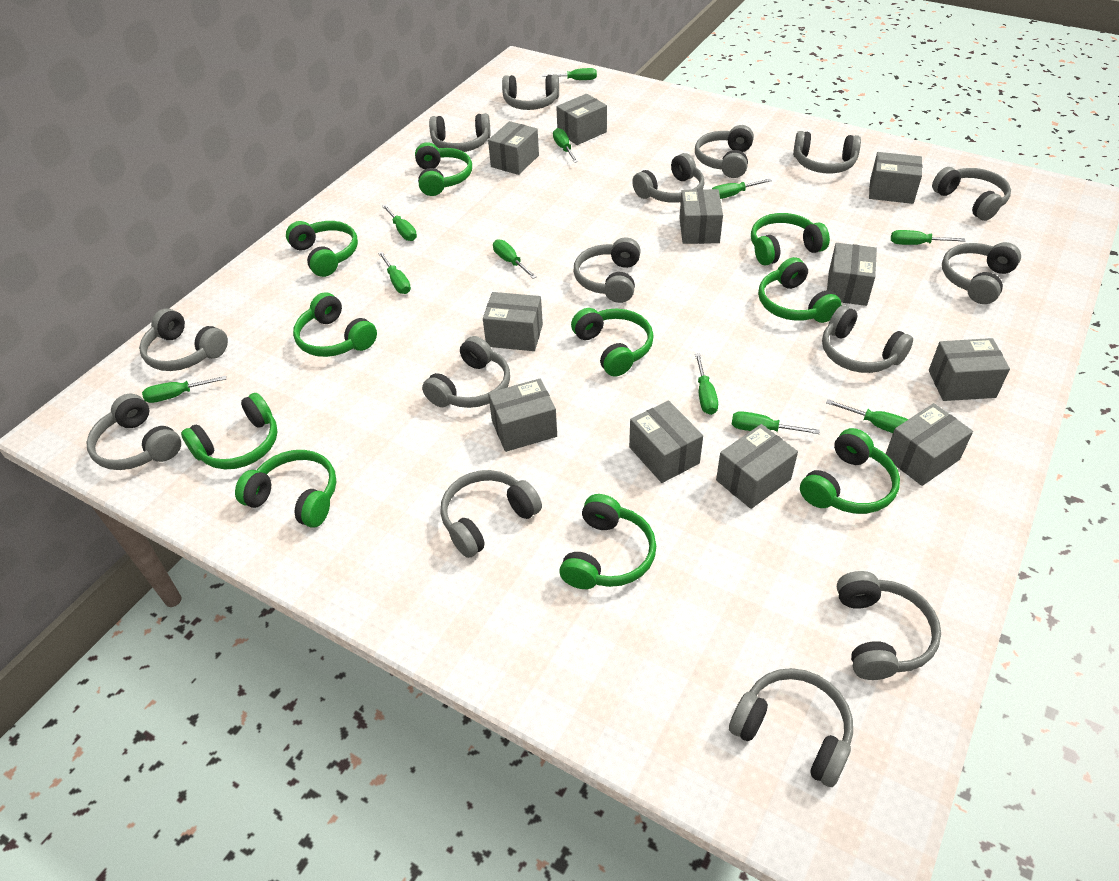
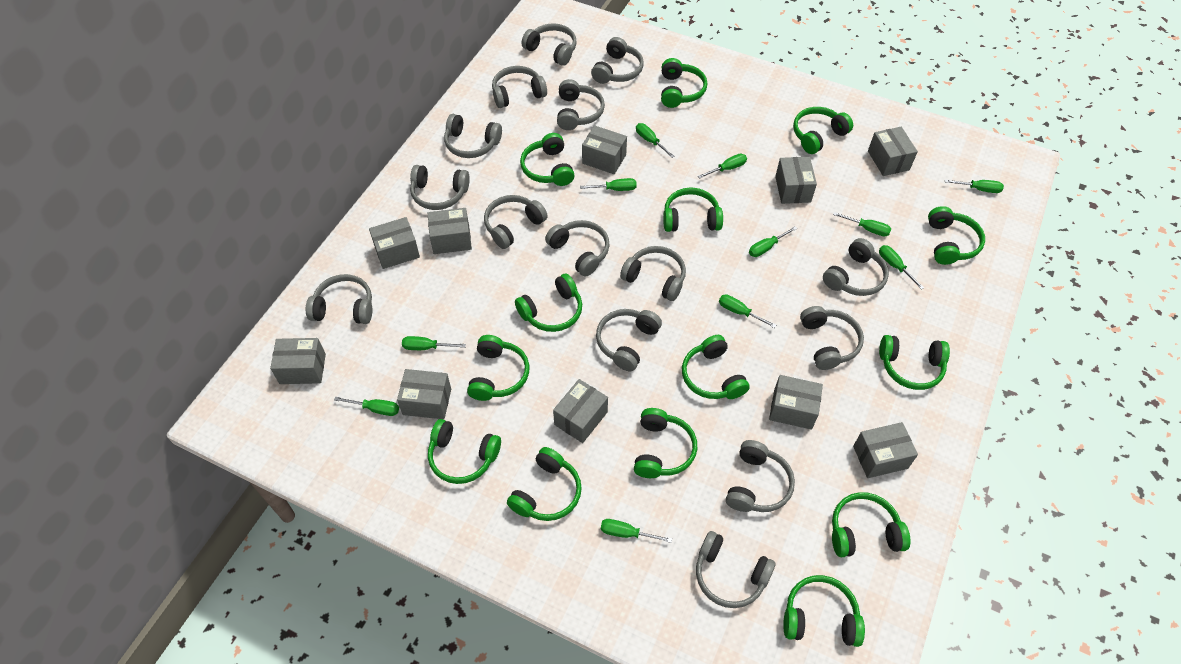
green headphones: [181,393,278,469] [235,450,336,528] [286,221,358,277] [293,292,377,357] [415,142,472,196] [559,494,656,589] [571,308,654,377] [751,213,830,265] [758,257,842,323] [800,428,900,514] = 10 -> [428,419,501,484] [467,335,529,401] [507,447,582,521] [515,273,582,332] [520,133,575,186] [634,408,697,478] [661,58,707,108] [663,187,723,232] [682,335,750,399] [783,575,865,647] [793,107,853,154] [832,492,910,557] [879,335,950,390] [928,206,985,265] = 14
grey box: [483,292,543,351] [488,121,539,175] [488,378,557,452] [556,94,607,145] [629,400,703,483] [679,189,723,244] [716,424,798,509] [827,243,877,306] [869,152,922,204] [886,403,973,486] [929,338,1010,401] = 11 -> [270,338,326,384] [369,217,420,269] [397,369,451,419] [428,208,472,254] [553,379,608,443] [582,125,627,174] [769,375,823,430] [775,157,817,204] [853,422,918,478] [868,127,918,176] = 10

